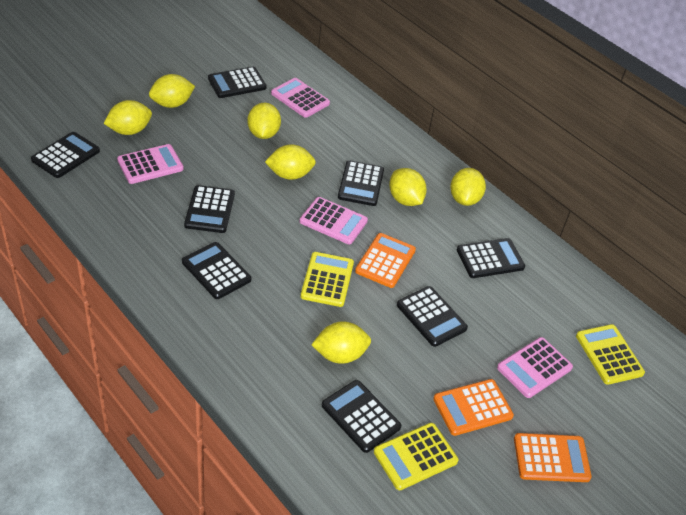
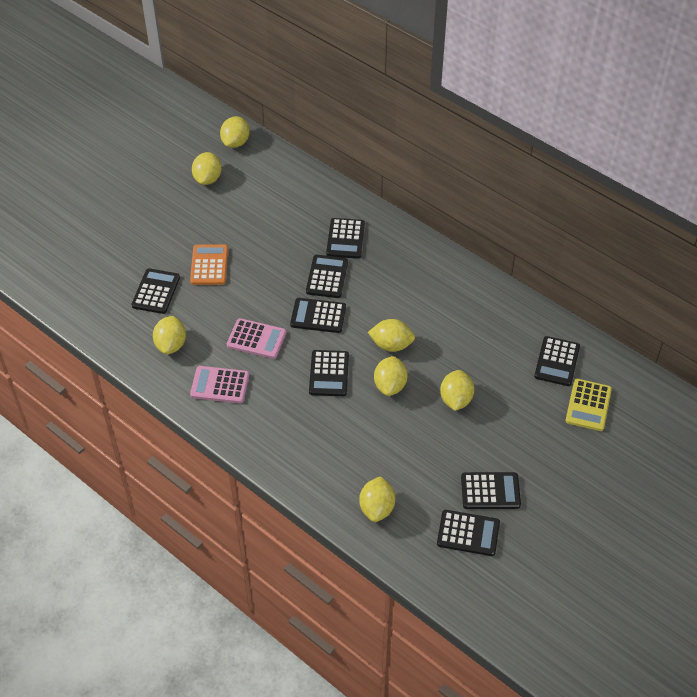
orange calculator: [355,233,416,288] [433,379,514,436] [514,433,592,482] = 3 -> [190,245,228,285] = 1
pink calculator: [117,144,184,184] [271,78,330,118] [300,197,368,244] [497,337,573,398] = 4 -> [190,366,249,403] [227,318,286,359] = 2
yellow calculator: [301,252,354,307] [374,423,458,490] [576,324,645,385] = 3 -> [565,379,612,431] = 1

